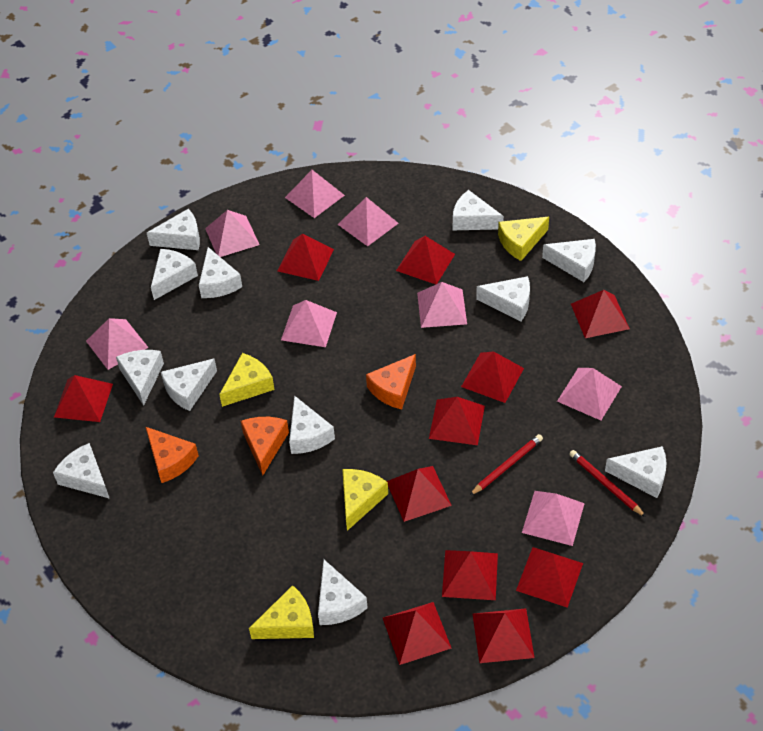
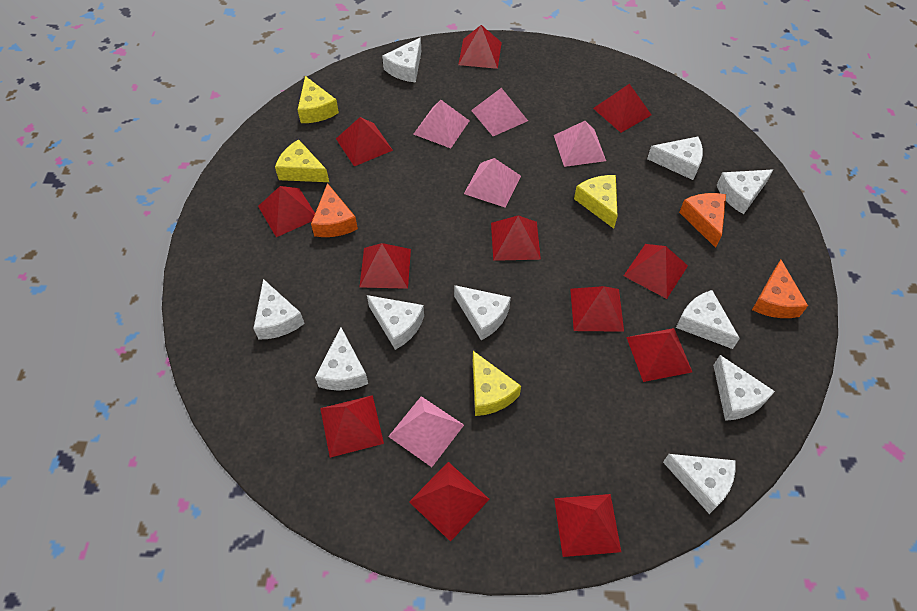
pink pyramid: [86,318,149,370] [205,210,260,257] [281,300,337,347] [285,170,345,218] [337,197,399,246] [417,282,467,328] [522,491,585,546] [557,368,622,420] = 8 -> [388,396,464,467] [413,100,470,148] [464,158,521,208] [471,88,528,136] [554,121,606,167] = 5
red pencil: [469,434,543,496] [569,450,646,517] = 2 -> none = 0
red pyramid: [54,375,113,422] [278,233,334,281] [383,602,452,665] [387,466,452,522] [396,236,455,284] [429,397,485,445] [442,550,498,600] [461,352,524,403] [473,608,534,663] [516,547,583,608] [571,290,630,338] = 11 -> [258,186,315,237] [320,395,384,458] [336,117,393,166] [360,243,411,289] [409,462,489,542] [458,25,502,69] [491,215,541,261] [554,494,621,557] [570,286,624,332] [593,84,651,133] [624,244,688,299] [626,328,692,382] = 12
white cheese: [53,443,110,499] [116,350,164,405] [147,209,200,250] [151,249,198,300] [161,359,217,411] [199,247,242,298] [289,395,335,454] [318,560,368,625] [453,190,504,230] [476,276,530,322] [542,239,596,282] [605,446,667,498] = 12 -> [253,279,305,340] [315,327,368,391] [367,295,424,350] [382,37,421,83] [454,285,511,340] [647,137,703,180] [663,454,736,514] [676,290,740,349] [713,355,775,421] [717,169,773,214] = 10

